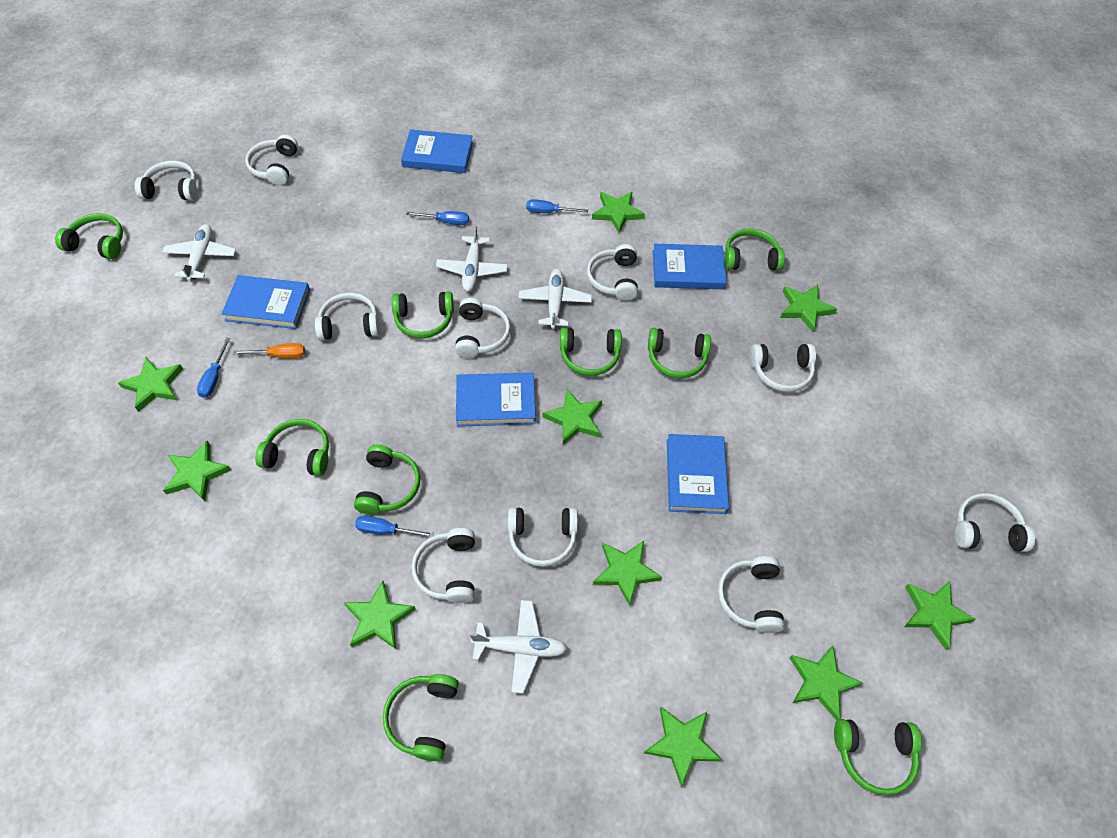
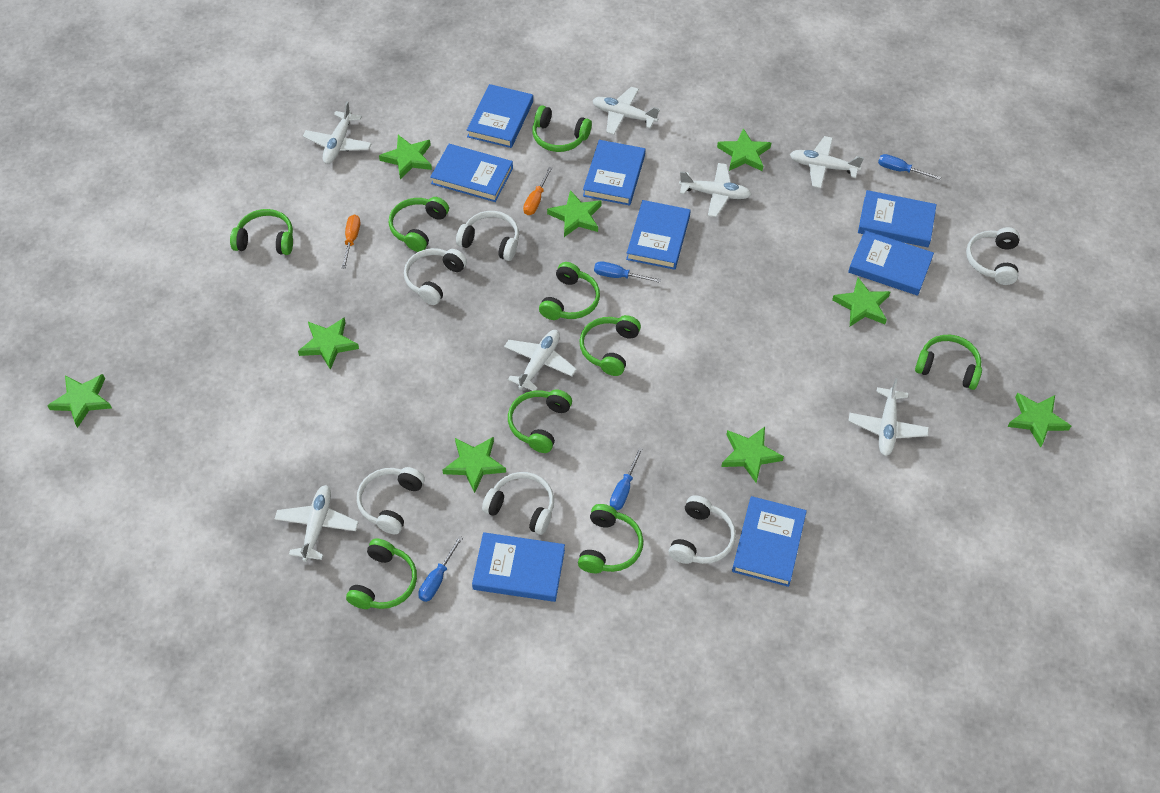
blue book: [222,275,310,329] [401,129,473,173] [456,373,536,427] [653,244,727,289] [667,434,729,514] = 5 -> [430,144,513,202] [467,84,533,148] [472,532,565,602] [583,140,645,206] [626,200,691,270] [732,496,807,587] [848,230,934,296] [858,190,937,247] = 8
green star: [118,357,183,412] [163,441,231,501] [344,581,416,649] [542,389,602,445] [592,192,645,233] [593,541,662,606] [644,707,722,787] [780,284,837,332] [789,645,863,721] [904,581,976,650] = 10 -> [47,374,112,428] [298,317,359,370] [379,135,432,179] [443,437,506,493] [547,190,602,237] [717,128,771,171] [721,427,784,483] [832,278,890,326] [1007,393,1071,447] = 9
orange screwdriver: [233,343,305,358] = 1 -> [342,214,360,269] [523,167,553,215] = 2
white headphones: [135,161,197,201] [245,134,298,185] [315,293,380,340] [412,528,475,604] [455,298,511,358] [508,507,578,567] [587,244,638,301] [718,556,785,633] [750,344,816,392] [955,493,1035,552] = 10 -> [357,467,425,534] [404,248,467,305] [456,211,519,261] [482,472,554,535] [669,495,736,564] [966,227,1020,285] = 6
white plane: [162,224,236,281] [436,225,508,292] [470,600,567,693] [519,269,592,329] = 4 -> [275,485,359,562] [303,101,372,164] [504,330,577,391] [592,87,660,135] [679,163,751,217] [790,136,864,188] [849,378,929,456] = 7

